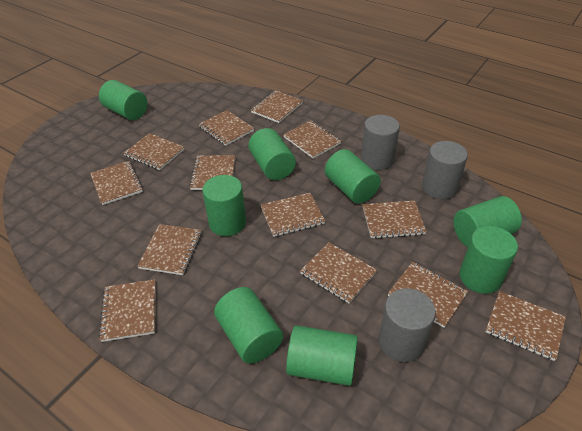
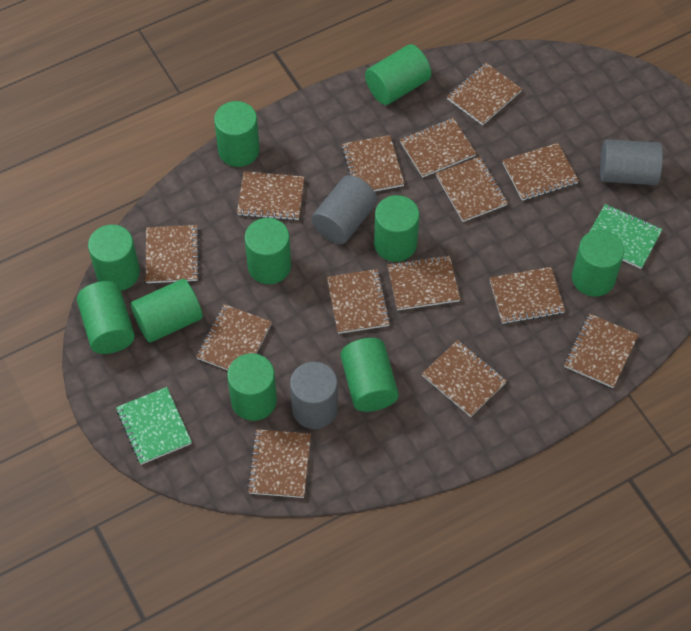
brown notebook: [90,161,143,205] [98,279,156,342] [124,133,184,170] [137,224,202,275] [189,155,235,190] [199,110,254,146] [251,90,303,123] [261,193,325,237] [283,121,341,159] [300,242,377,304] [363,200,427,239] [388,262,468,328] [486,291,566,361] = 13 -> [146,225,200,283] [196,304,272,370] [237,171,305,221] [247,429,311,498] [327,269,391,334] [342,135,405,191] [388,255,460,311] [400,118,477,178] [422,340,507,417] [436,157,508,222] [447,63,522,125] [489,267,565,324] [502,143,579,201] [564,314,639,388] = 14
green cylinder: [99,80,147,120] [202,175,246,236] [214,287,283,364] [248,128,296,180] [286,325,358,386] [325,149,381,204] [454,196,522,247] [460,226,518,294] = 8 -> [77,281,135,354] [88,224,140,291] [131,279,203,343] [214,101,260,167] [227,353,277,421] [245,218,291,284] [341,338,399,412] [365,44,431,105] [374,195,419,262] [572,230,624,297] = 10
green notebook: none = 0 -> [116,387,192,465] [589,204,663,269] = 2

